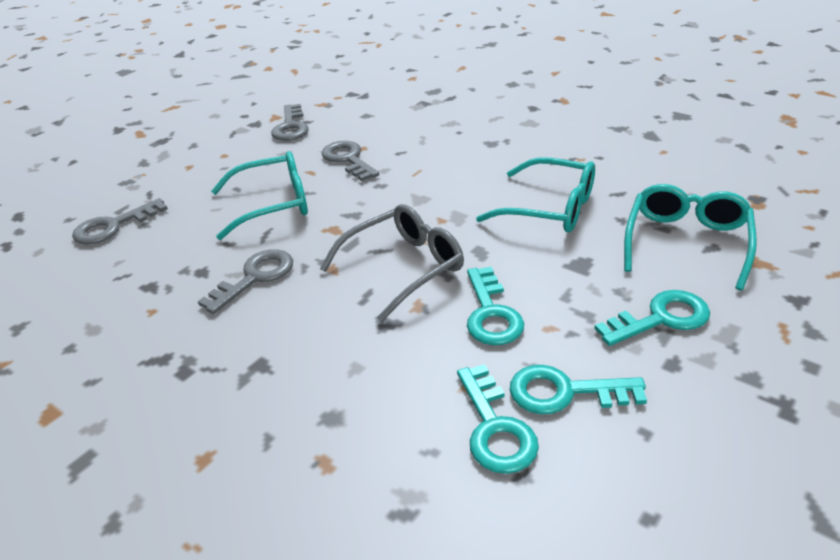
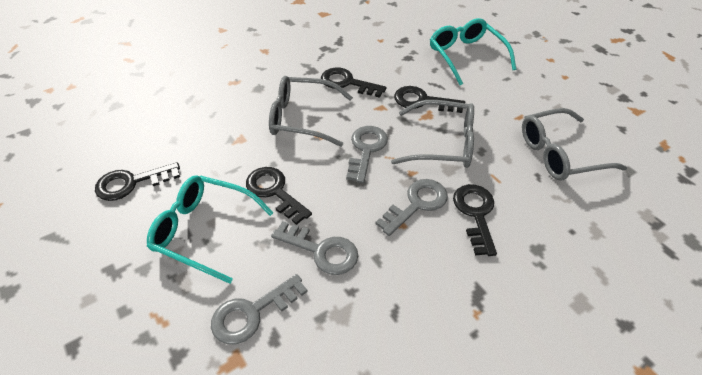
black key: none = 0 -> [95,162,180,201] [246,167,312,225] [321,67,387,98] [394,86,465,113] [453,184,497,256] = 5
grey glasses: [320,204,464,322] = 1 -> [269,76,353,147] [391,100,474,168] [522,108,627,181] = 3
turquoise glasses: [211,151,308,240] [476,157,595,233] [624,184,757,291] = 3 -> [147,175,274,284] [430,18,516,85] = 2
turquoise key: [457,364,539,474] [467,267,524,345] [510,365,647,414] [594,290,710,346] = 4 -> none = 0

